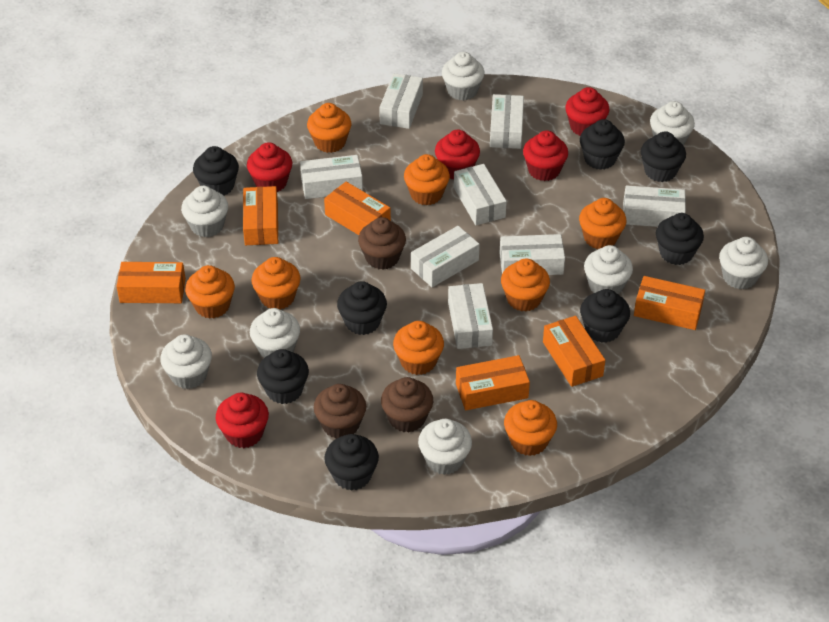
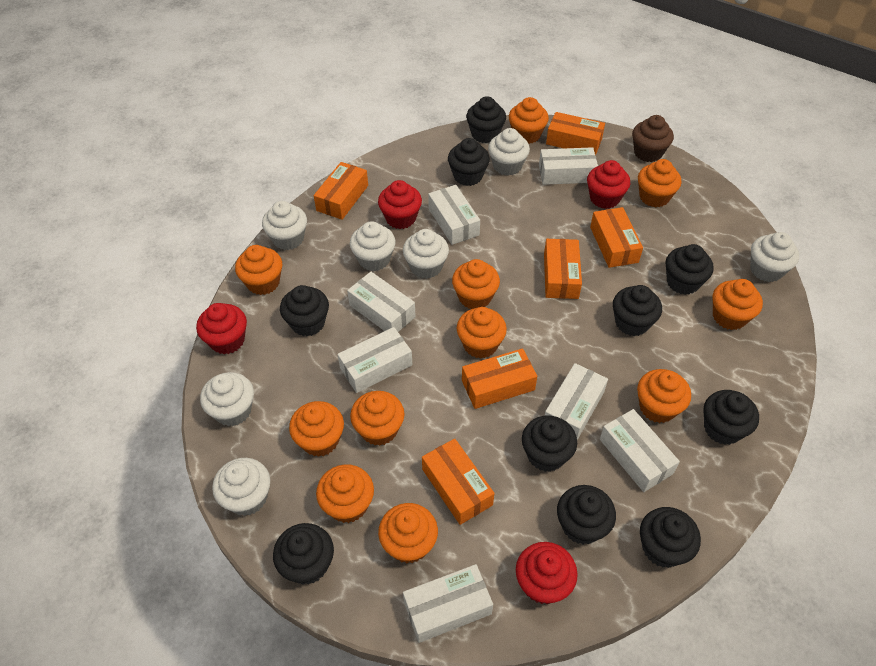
black cupcake: [193,146,239,196] [257,349,309,404] [324,434,379,491] [337,281,387,335] [580,119,625,170] [580,289,630,343] [641,131,686,182] [656,213,704,265] = 8 -> [273,523,334,585] [280,285,329,336] [448,138,490,186] [466,96,506,143] [522,416,577,472] [557,485,616,545] [613,285,662,336] [640,507,701,568] [666,244,714,295] [704,390,759,445] = 10
brown cupcake: [314,384,366,439] [358,217,406,270] [381,377,433,433] = 3 -> [632,115,674,162] = 1
orange cupcake: [185,265,235,319] [251,257,301,310] [307,103,351,153] [393,321,444,375] [404,154,450,205] [501,258,550,312] [504,400,557,456] [579,198,627,249] = 8 -> [235,245,282,295] [289,401,344,457] [316,464,374,523] [350,391,404,446] [378,503,438,563] [452,259,500,309] [457,307,507,359] [509,97,549,144] [637,369,691,423] [638,159,681,207] [712,279,763,330] = 11
red cupcake: [216,393,269,448] [247,142,292,192] [435,130,480,179] [523,130,568,181] [565,87,610,136] = 5 -> [196,303,247,354] [378,180,422,229] [516,542,578,604] [587,160,630,209] = 4
white box: [300,155,363,199] [379,73,423,129] [411,226,480,287] [448,283,493,349] [454,164,507,225] [490,94,524,149] [499,234,565,275] [623,185,686,227] = 8 -> [337,327,412,393] [347,272,416,332] [403,564,493,643] [428,185,480,245] [539,147,598,185] [545,363,608,440] [600,409,680,492] = 7
white cupcake: [160,334,212,389] [181,186,228,237] [250,308,300,358] [418,419,472,475] [442,52,485,101] [584,245,633,294] [650,101,695,146] [719,237,768,289] = 8 -> [200,372,254,426] [212,458,270,516] [262,201,307,250] [350,221,396,271] [403,229,449,279] [488,128,530,176] [750,232,799,282] = 7

